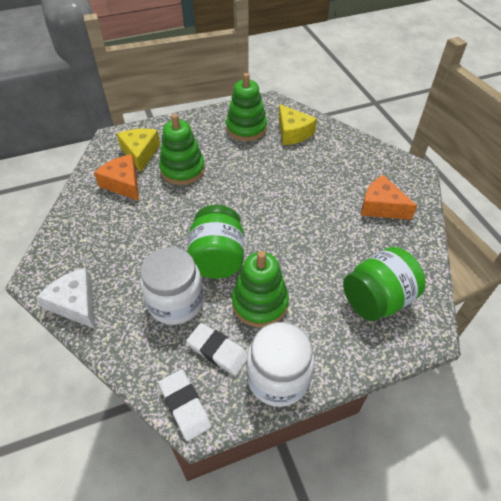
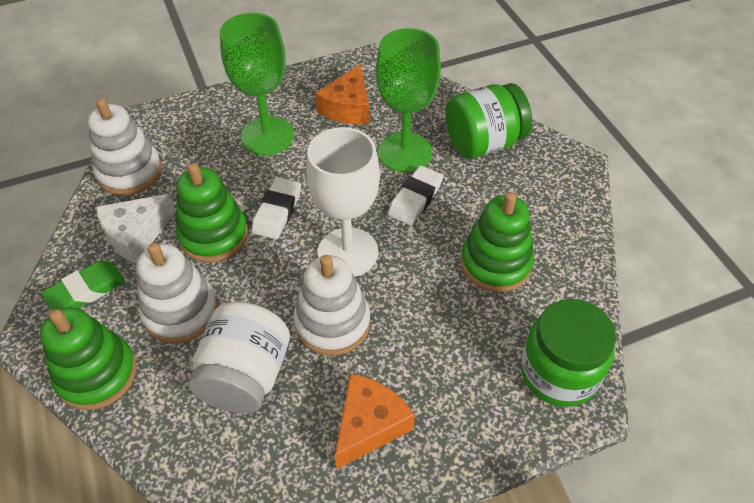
green eraser: none = 0 -> [42,261,125,311] = 1
green goblet: none = 0 -> [220,13,294,155] [376,28,441,172] = 2
white goblet: none = 0 -> [306,127,380,277] = 1
white jar: [140,247,204,325] [246,322,315,407] = 2 -> [188,301,290,414] = 1
white stacking toy: none = 0 -> [88,98,162,196] [137,243,218,343] [294,255,370,356] = 3
yellow cheese: [117,128,160,172] [279,104,317,145] = 2 -> none = 0

